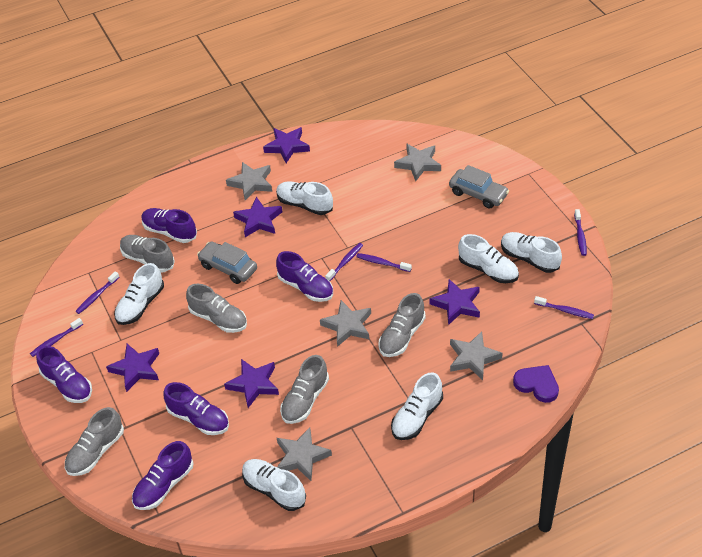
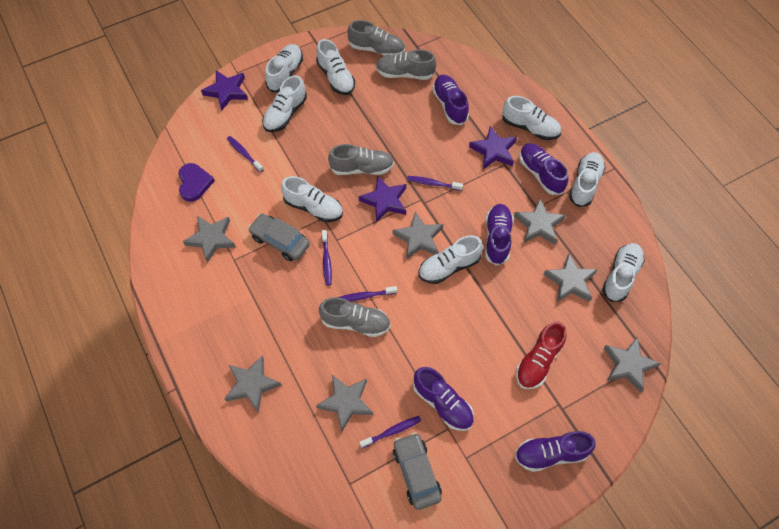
grey shoe: [65,407,124,476] [120,235,175,272] [186,284,247,333] [280,355,329,424] [378,293,426,357] = 5 -> [319,297,391,337] [328,144,394,175] [347,20,405,56] [376,49,436,80] = 4
grey star: [226,162,272,200] [277,427,332,481] [320,300,371,347] [394,144,441,181] [450,331,503,380] = 5 -> [183,216,236,263] [224,355,282,413] [316,375,373,431] [393,211,443,260] [514,199,566,245] [543,254,598,302] [603,336,661,393] = 7
purple star: [106,344,159,392] [224,359,279,408] [233,197,282,237] [263,127,310,163] [429,279,480,325] = 5 -> [201,70,248,110] [359,176,406,223] [469,126,517,169] = 3
purple toothbrush: [30,318,83,357] [75,271,120,314] [325,243,363,281] [356,253,412,272] [534,296,594,319] [574,209,587,256] = 6 -> [227,136,264,172] [322,230,332,285] [339,286,397,302] [359,416,421,448] [407,176,463,191] = 5
red shoe: none = 0 -> [516,322,567,389] = 1
white shoe: [114,263,164,325] [242,459,306,511] [276,181,333,215] [391,372,443,440] [458,234,519,283] [501,232,562,273] = 6 -> [262,75,307,132] [265,44,303,92] [281,176,343,222] [316,39,355,95] [419,235,483,284] [502,96,561,140] [569,152,606,207] [602,243,645,302] = 8

